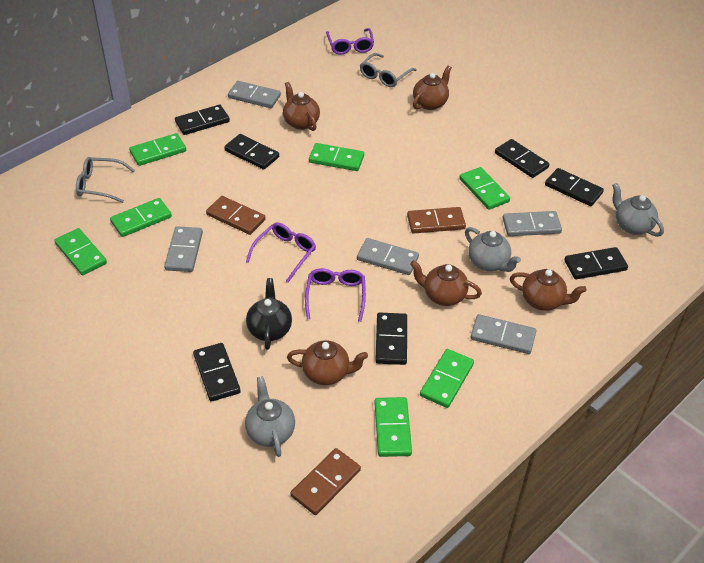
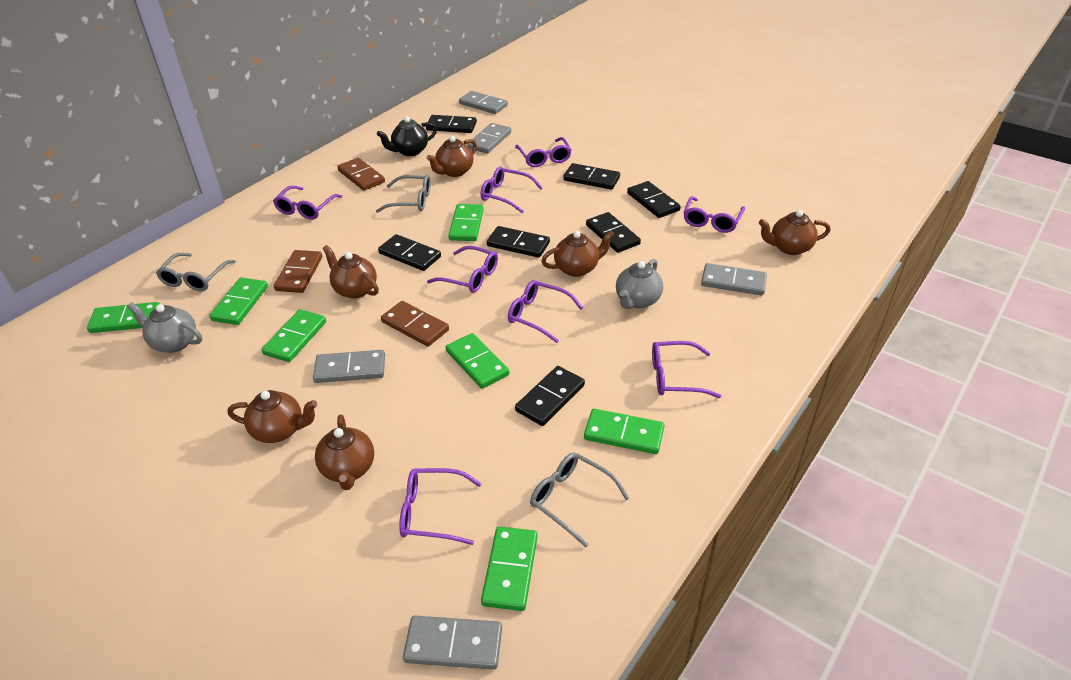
brown teapot: [283,82,320,131] [287,341,368,385] [410,260,482,306] [413,65,452,110] [510,269,587,311] = 5 -> [228,390,317,443] [315,414,374,490] [323,245,379,299] [427,136,477,177] [542,230,614,277] [759,210,831,255] = 6
grey glasses: [76,157,135,203] [360,53,417,87] = 2 -> [156,253,236,291] [376,175,431,213] [530,453,629,547] = 3
grey teapot: [245,376,295,457] [465,227,521,272] [612,183,664,237] = 3 -> [127,302,202,353] [616,259,663,309] = 2
purple glasses: [246,222,316,283] [305,268,366,322] [326,28,374,55] = 3 -> [273,185,342,220] [399,468,482,545] [427,246,498,293] [481,167,543,213] [508,280,583,343] [515,137,571,167] [652,341,721,398] [683,196,745,233] = 8

